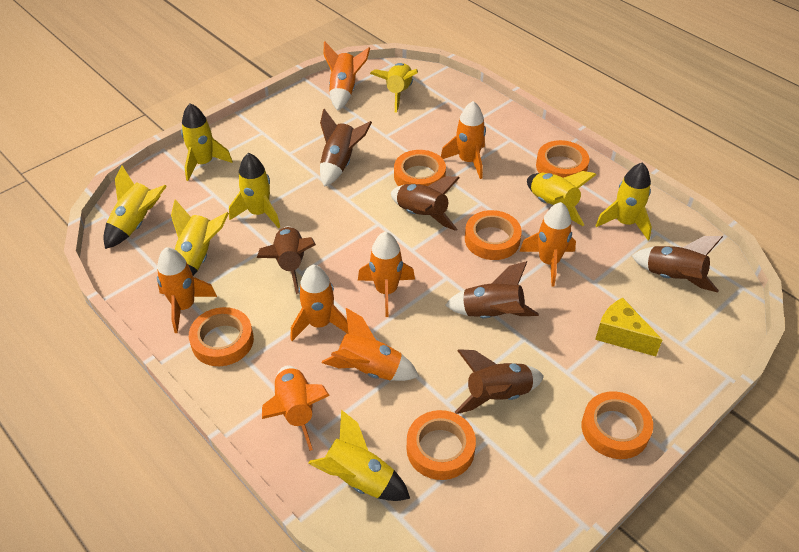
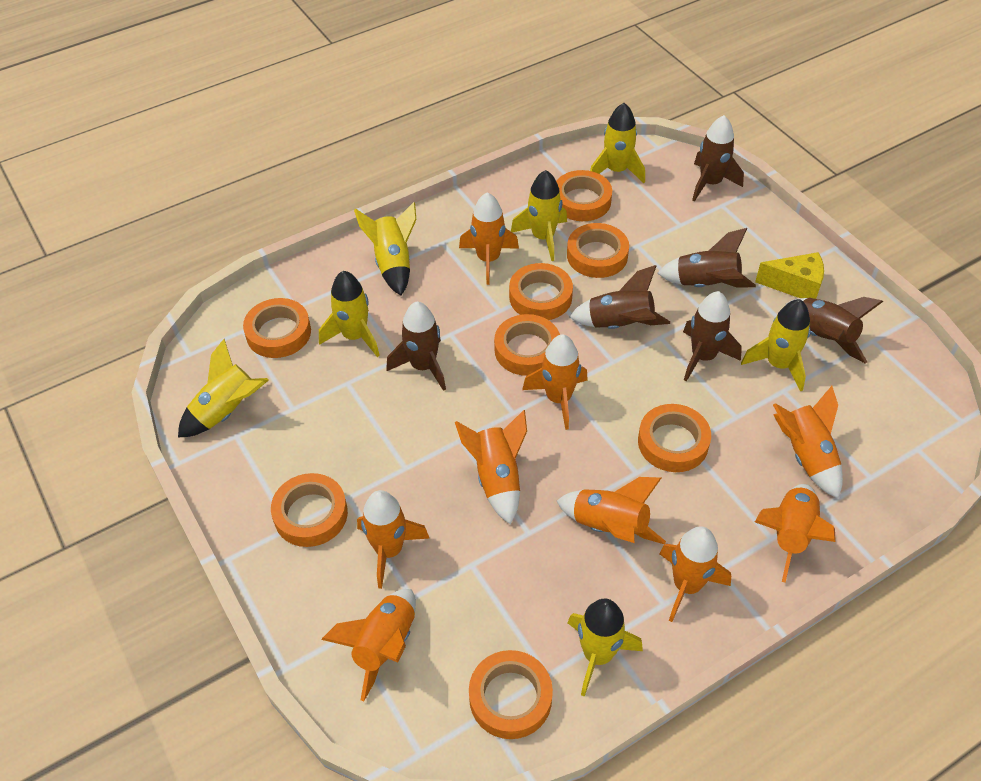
orange rocket: [157,247,217,333] [262,365,330,451] [290,265,349,341] [322,308,419,381] [323,42,370,111] [358,231,415,317] [441,101,486,179] [519,202,576,286] = 8 -> [321,589,416,701] [357,490,430,589] [455,410,527,525] [459,192,519,285] [522,334,588,430] [557,477,666,544] [659,526,731,622] [755,484,836,583] [773,386,843,498] = 9
orange tape: [189,307,254,366] [394,150,446,186] [407,410,476,480] [465,210,522,260] [536,140,589,178] [582,391,653,459] = 6 -> [243,298,311,358] [271,473,348,547] [469,650,553,739] [494,314,560,376] [509,263,573,320] [556,170,612,221] [567,223,629,278] [638,404,711,472] = 8
yellow rocket: [103,165,167,249] [171,199,229,276] [181,103,233,181] [229,153,280,228] [309,410,410,501] [370,63,418,113] [527,171,597,226] [595,162,652,240] = 8 -> [178,339,269,437] [319,271,380,357] [354,202,416,295] [511,170,567,261] [568,599,643,697] [590,103,645,183] [741,299,810,392] = 7

